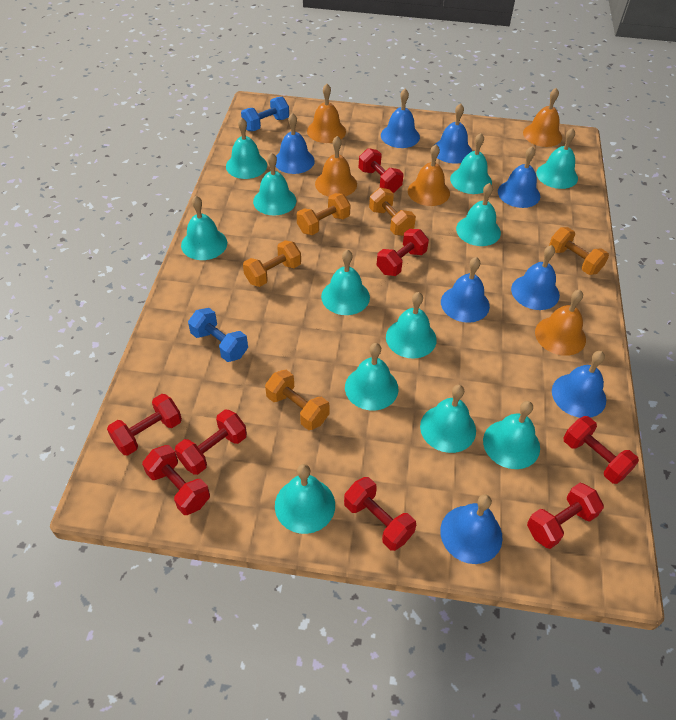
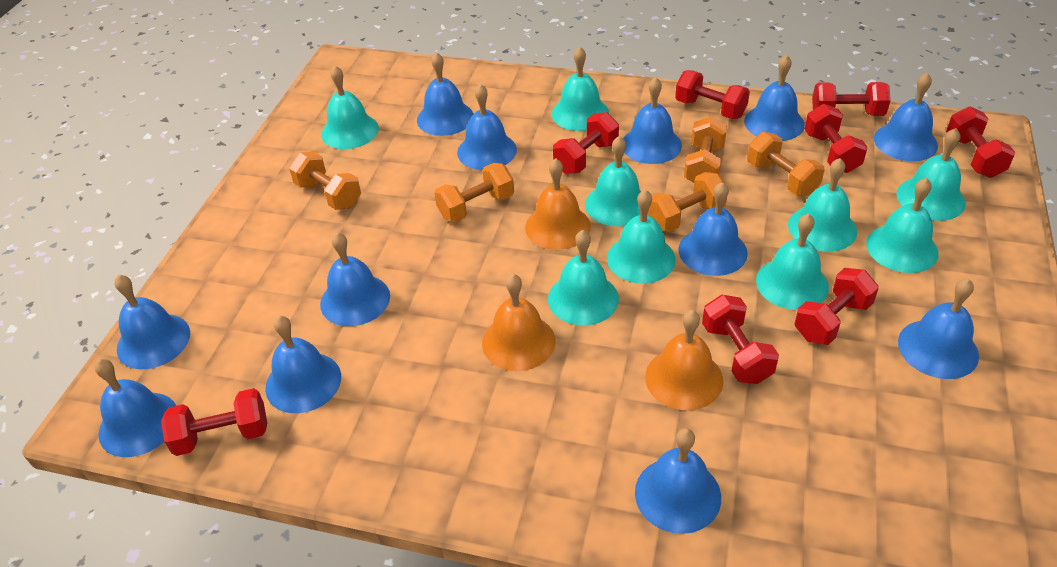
blue bell: [275,113,315,174] [381,89,420,148] [436,103,472,164] [440,494,502,564] [441,257,490,323] [498,146,540,208] [511,245,560,310] [552,351,606,418] = 8 -> [95,359,176,457] [114,275,190,369] [265,316,341,413] [320,232,390,326] [417,52,473,136] [457,84,517,170] [623,77,682,164] [635,428,721,534] [679,182,748,276] [744,55,805,141] [874,72,938,161] [898,278,979,379] = 12
blue dumbbell: [188,308,248,362] [241,97,289,131] = 2 -> none = 0
orange bell: [307,84,346,143] [315,136,357,197] [408,144,450,206] [523,88,562,147] [535,290,586,356] = 5 -> [482,274,556,371] [525,158,591,250] [645,310,723,410] = 3
turquoise bell: [181,196,227,260] [226,118,267,179] [253,153,296,216] [275,464,335,534] [321,249,370,315] [345,343,398,411] [386,292,437,359] [420,385,476,453] [450,133,492,194] [456,183,501,246] [483,401,540,469] [536,128,578,189] = 12 -> [321,66,379,149] [548,230,619,326] [552,47,609,131] [585,136,642,226] [607,190,676,284] [756,213,829,310] [788,158,857,252] [866,178,939,273] [896,128,966,221] = 9

